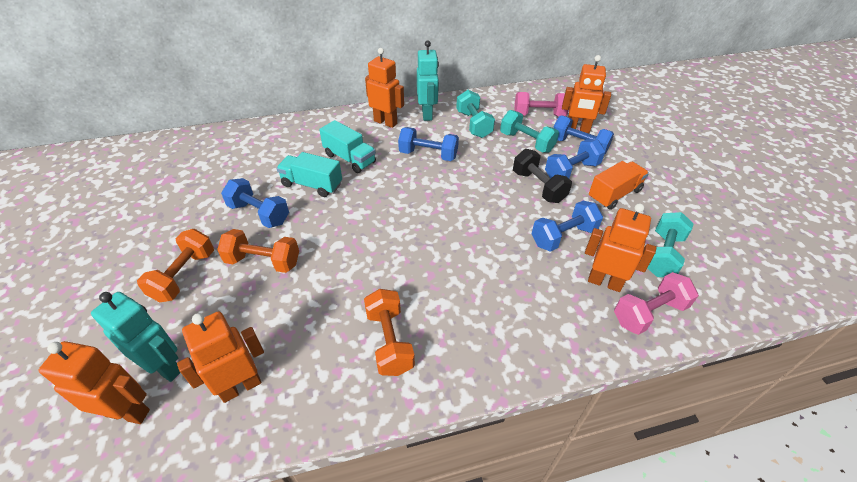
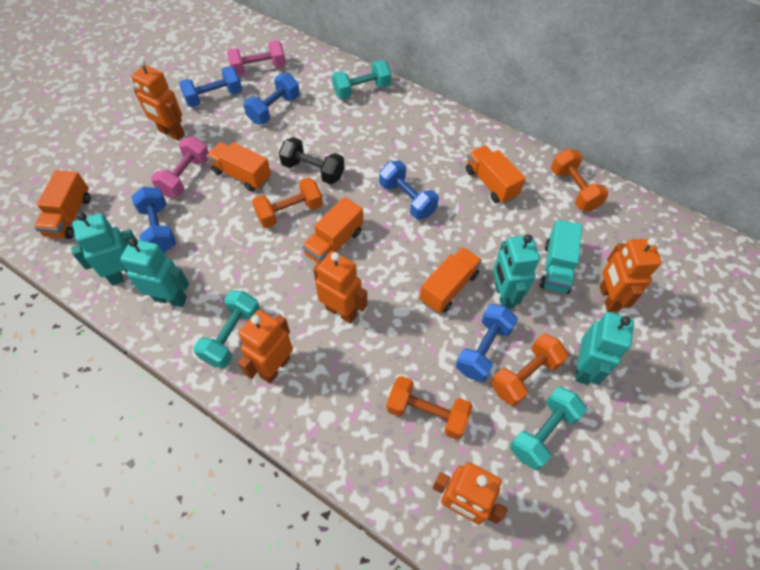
orange dumbbell: [137,229,214,302] [217,229,299,273] [364,289,415,376] = 3 -> [252,177,323,228] [386,376,473,440] [491,333,568,406] [551,149,609,211] = 4
orange truck: [589,161,649,210] = 1 -> [34,170,91,239] [207,142,271,192] [302,197,363,263] [420,247,482,313] [466,145,526,204] = 5
turquoise robot: [91,292,180,382] [417,41,439,121] = 2 -> [71,212,136,285] [120,238,189,307] [493,234,540,309] [575,312,634,385] = 4
turquoise truck: [276,152,342,197] [319,120,376,173] = 2 -> [540,220,582,294] = 1

